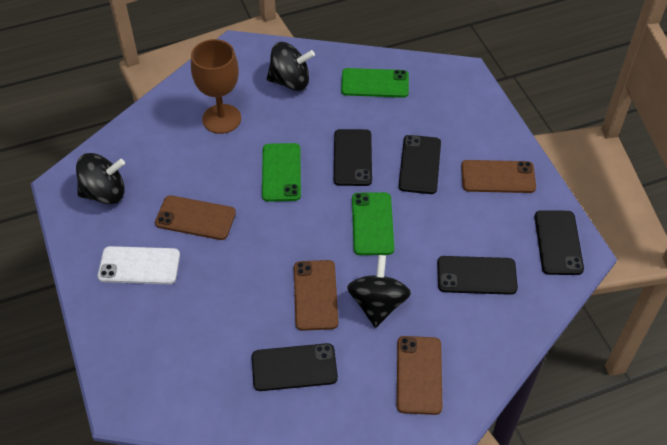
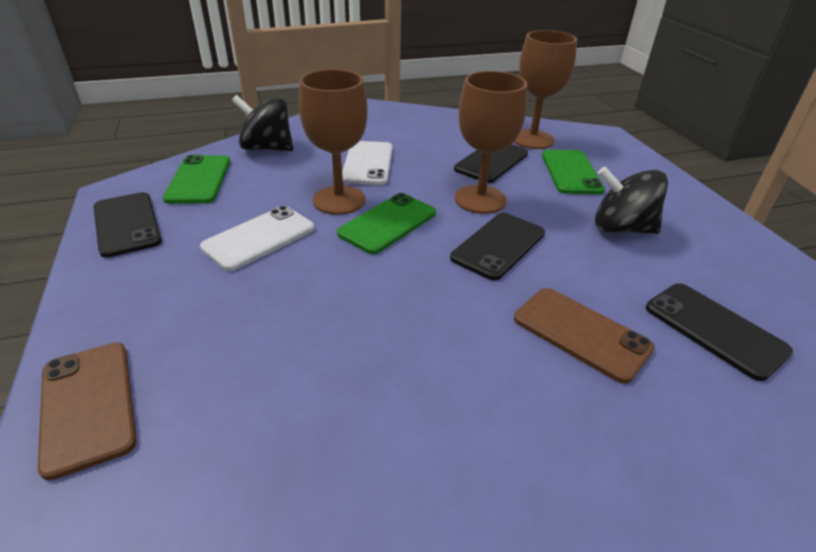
black phone: [252,343,338,391] [334,129,372,186] [398,135,441,194] [437,256,518,295] [535,210,584,275] = 5 -> [94,192,162,258] [450,213,545,280] [454,144,528,183] [646,283,793,381] = 4
black spinning top: [76,153,125,205] [267,42,315,91] [347,255,411,328] = 3 -> [232,95,293,151] [595,167,668,234] = 2
brown goblet: [191,39,241,134] = 1 -> [299,69,368,215] [455,71,527,214] [514,30,577,149] = 3
brown phone: [155,195,236,240] [294,260,338,331] [397,336,442,415] [461,160,536,193] = 4 -> [38,343,137,481] [514,288,655,384] = 2
white phone: [98,246,180,284] = 1 -> [200,206,314,271] [342,141,393,185] = 2

